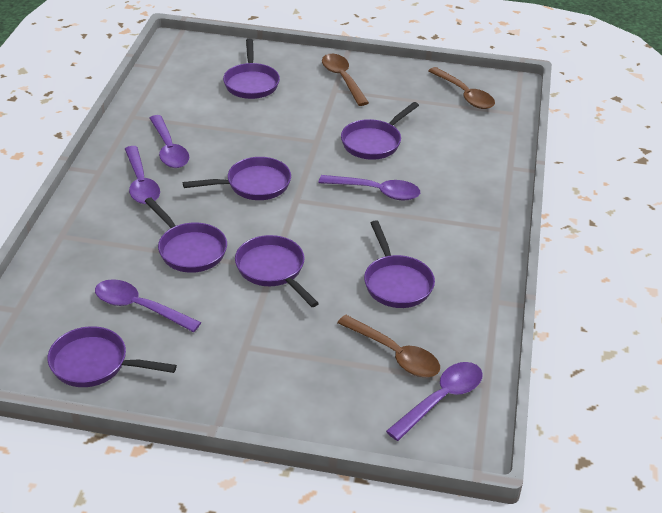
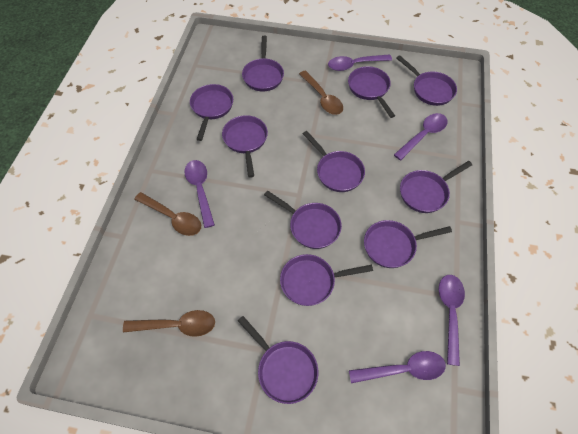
purple pan: [48,326,177,387] [145,197,227,273] [183,157,291,200] [223,39,280,99] [235,235,319,307] [341,102,419,160] [364,220,435,308] = 7 -> [190,84,233,141] [222,115,268,178] [238,316,318,404] [242,36,284,92] [264,190,342,249] [280,254,373,306] [303,131,365,192] [348,66,395,118] [364,220,452,268] [396,55,457,106] [400,161,472,213] = 11

